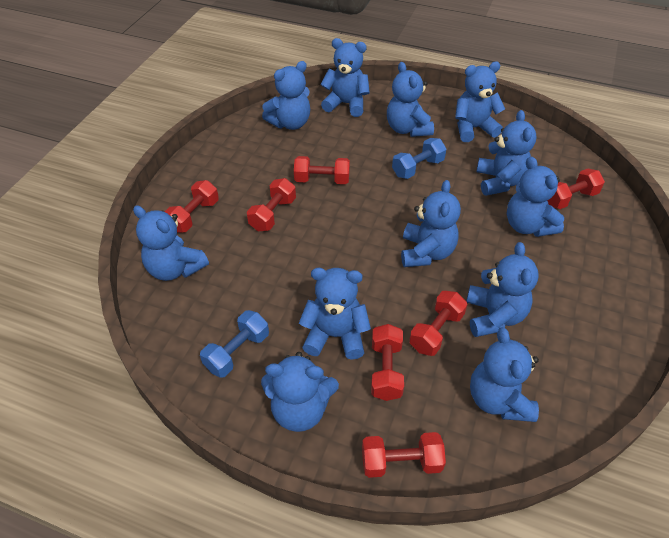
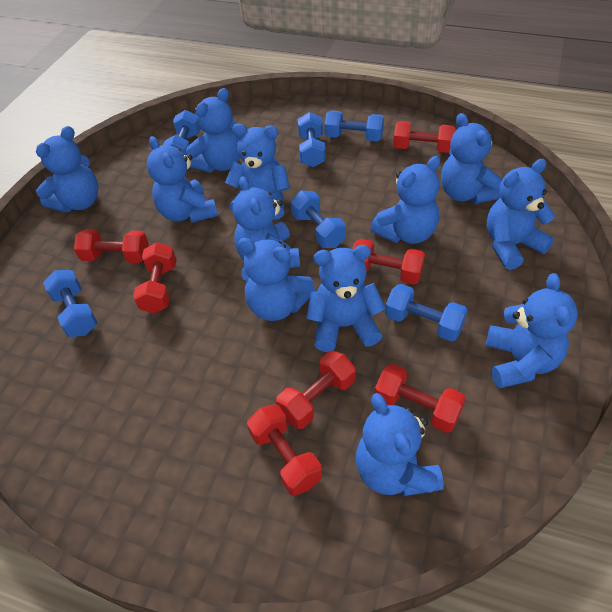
blue dumbbell: [200,310,269,378] [392,138,447,179] = 2 -> [43,270,97,337] [163,110,201,156] [291,190,346,248] [298,112,326,167] [325,111,384,142] [385,284,468,341] = 6

